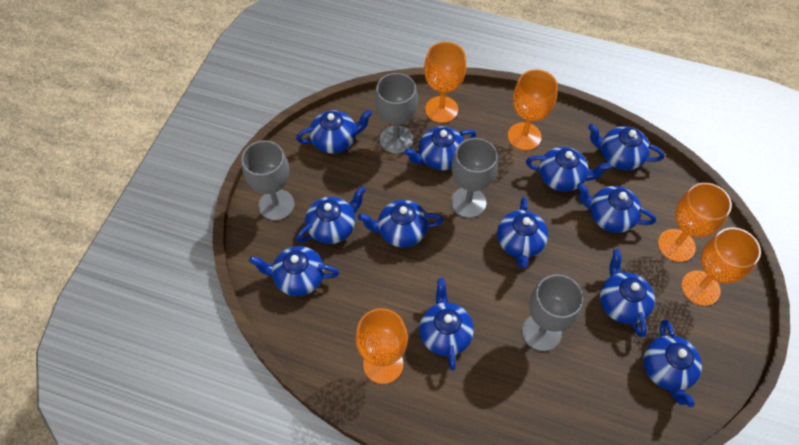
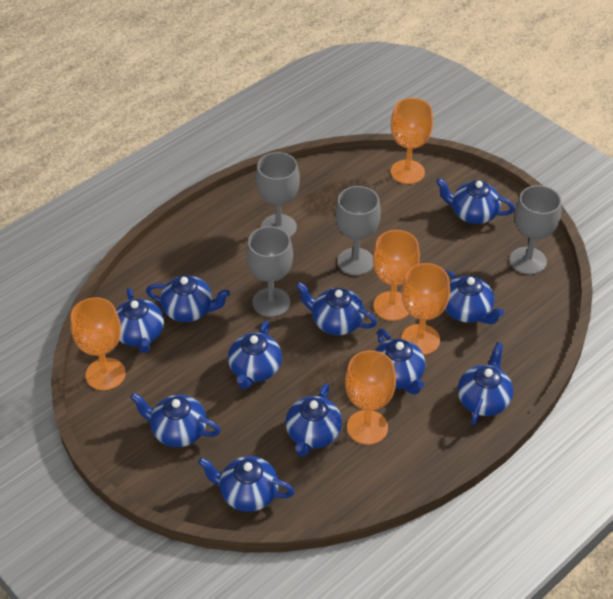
blue teapot: [249,246,339,296] [296,110,372,154] [296,186,366,244] [358,200,443,247] [404,126,476,170] [419,278,474,370] [497,197,548,268] [526,147,611,192] [577,183,656,233] [588,124,664,170] [600,249,655,337] [643,320,702,407] = 12 -> [116,288,164,353] [130,393,220,447] [146,275,230,322] [198,456,295,512] [228,321,282,390] [286,384,342,457] [296,282,377,335] [375,328,425,395] [436,178,515,224] [445,270,504,324] [457,342,513,425] = 11

